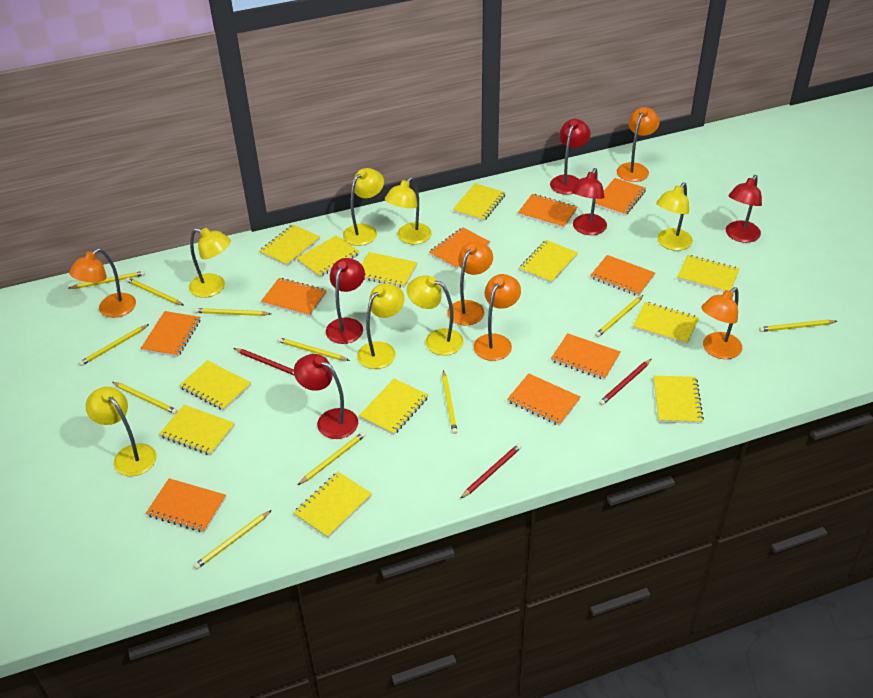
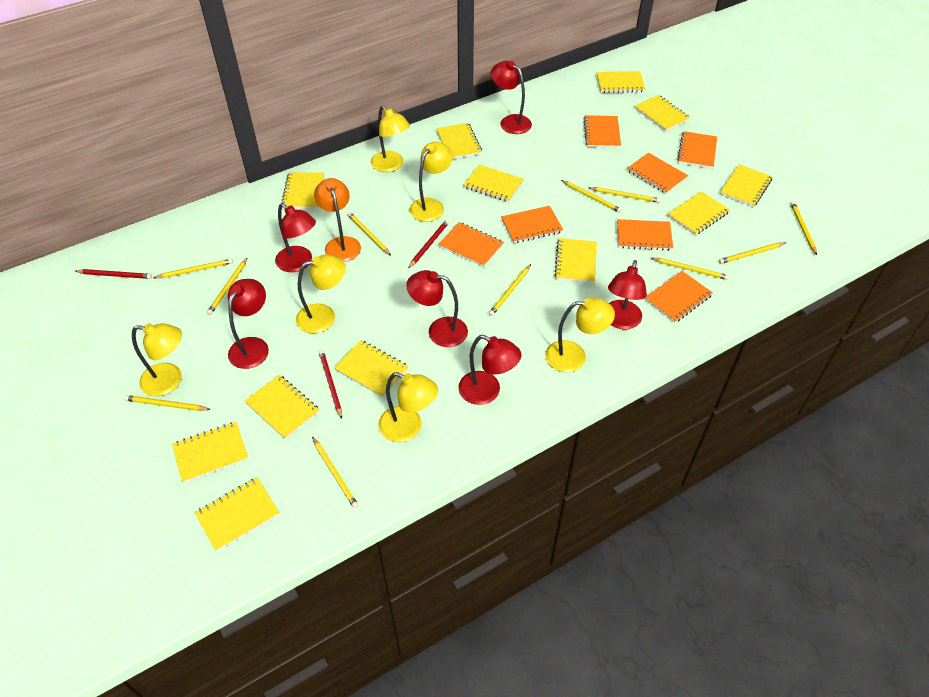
orange lamp: [69,248,136,318] [447,241,493,326] [473,274,521,361] [617,107,660,182] [701,287,742,359] = 5 -> [314,178,361,262] = 1
orange notebook: [141,311,201,357] [146,478,226,533] [261,278,327,317] [429,227,490,269] [507,373,580,426] [518,194,577,229] [551,333,621,380] [590,255,655,296] [595,178,646,216] = 9 -> [439,222,504,267] [501,206,563,243] [583,115,621,148] [617,219,673,251] [627,153,688,194] [645,271,713,323] [677,131,717,169] = 7
red lamp: [294,354,358,439] [326,258,365,344] [550,119,591,195] [572,168,607,235] [726,175,762,243] = 5 -> [228,279,269,369] [275,203,316,272] [406,270,468,347] [458,335,522,405] [491,61,532,134] [608,260,647,329] = 6
yellow lamp: [85,387,157,476] [189,228,231,298] [343,168,384,246] [357,283,405,369] [385,177,432,244] [407,275,464,355] [656,182,693,251] = 7 -> [132,323,182,396] [296,255,346,333] [371,105,410,172] [378,372,438,442] [409,142,453,222] [545,298,615,373] = 6

